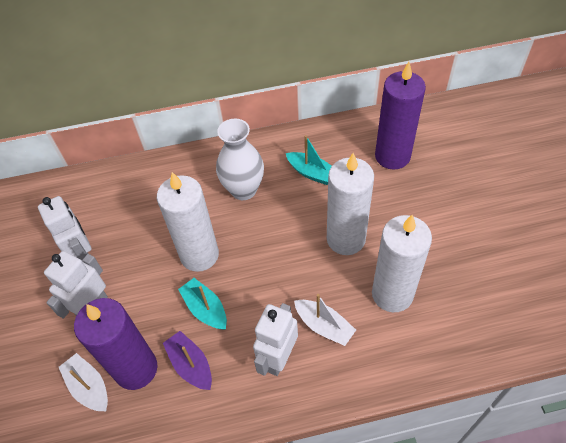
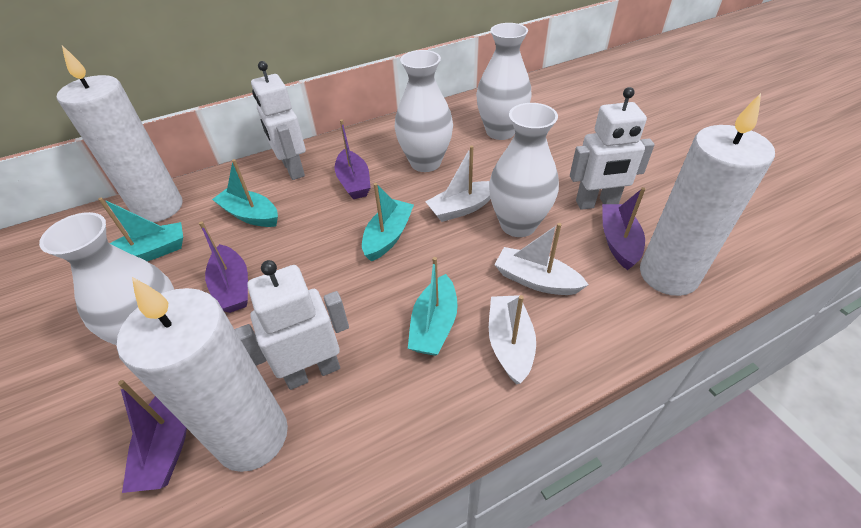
purple boat: [163,331,212,390] = 1 -> [118,380,187,493] [199,221,248,313] [335,120,371,199] [602,187,645,270] = 4
purple candle: [74,298,157,390] [375,62,426,169] = 2 -> none = 0
turquoise boat: [178,278,227,330] [286,135,332,185] = 2 -> [98,197,183,261] [212,159,278,227] [362,183,414,261] [408,257,458,356] = 4
white boat: [59,353,108,411] [294,294,356,346] = 2 -> [425,146,490,222] [489,295,536,384] [494,223,589,295] = 3
white vase: [216,119,264,200] = 1 -> [39,212,174,345] [395,50,453,172] [476,23,532,140] [489,103,559,237] = 4

